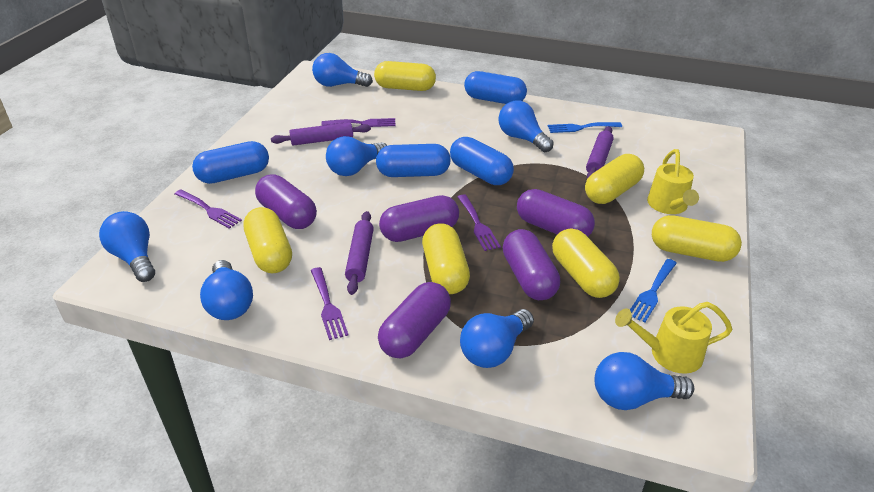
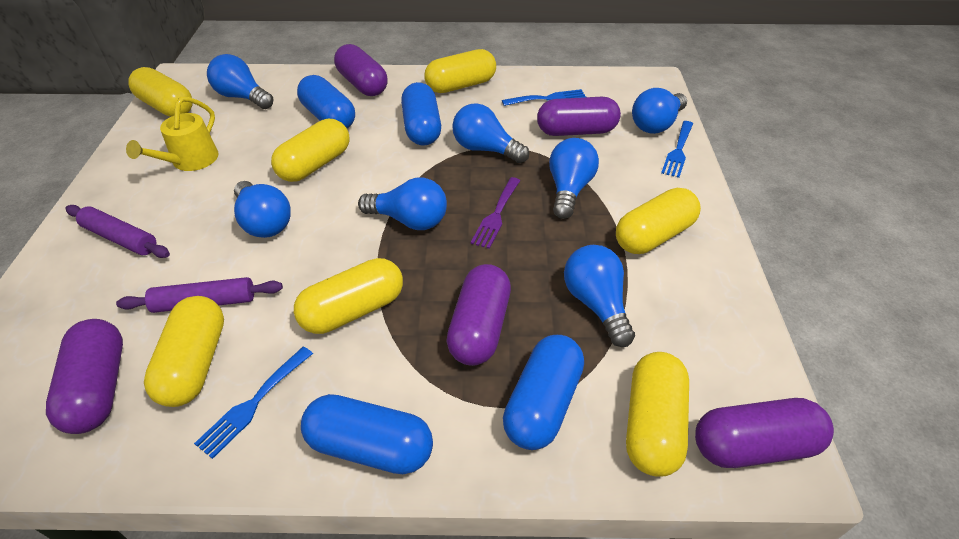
blue fork: [548,122,622,133] [630,259,677,322] = 2 -> [194,347,313,459] [502,89,586,106] [661,121,693,178] = 3
purple fork: [175,189,242,229] [311,267,349,340] [322,118,396,127] [458,194,501,251] = 4 -> [471,177,521,249] = 1
purple rolling pin: [271,122,371,146] [345,211,374,295] [586,126,614,179] = 3 -> [65,205,170,258] [116,277,283,313] = 2
yellow capsule: [244,207,292,273] [374,61,436,91] [422,223,470,294] [552,228,620,298] [585,154,644,204] [652,215,742,262] = 6 -> [128,67,193,117] [144,296,224,407] [271,119,349,182] [294,258,403,334] [424,49,496,93] [616,188,701,254] [626,352,689,477] = 7
yellow watering can: [615,302,733,374] [647,149,699,214] = 2 -> [126,97,218,171] = 1

